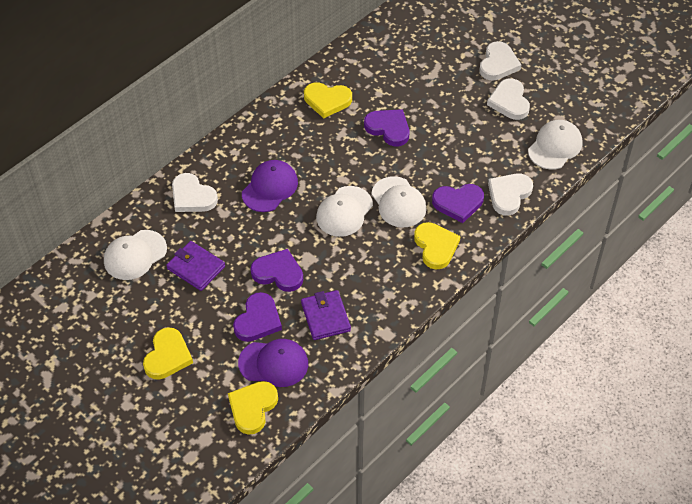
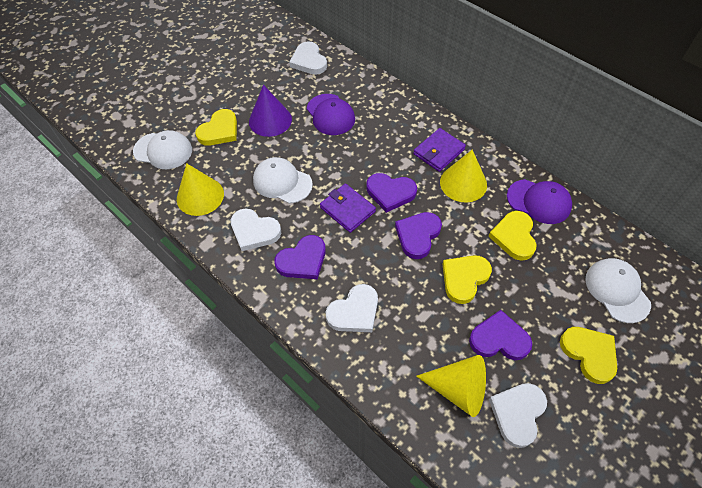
purple cone: none = 0 -> [249,85,292,137] = 1
white cap: [104,230,167,280] [316,186,373,237] [371,176,427,227] [528,120,582,170] = 4 -> [133,130,192,169] [253,157,313,204] [585,258,651,323] = 3
yellow cone: none = 0 -> [177,163,224,216] [416,355,486,417] [440,150,487,203] = 3

